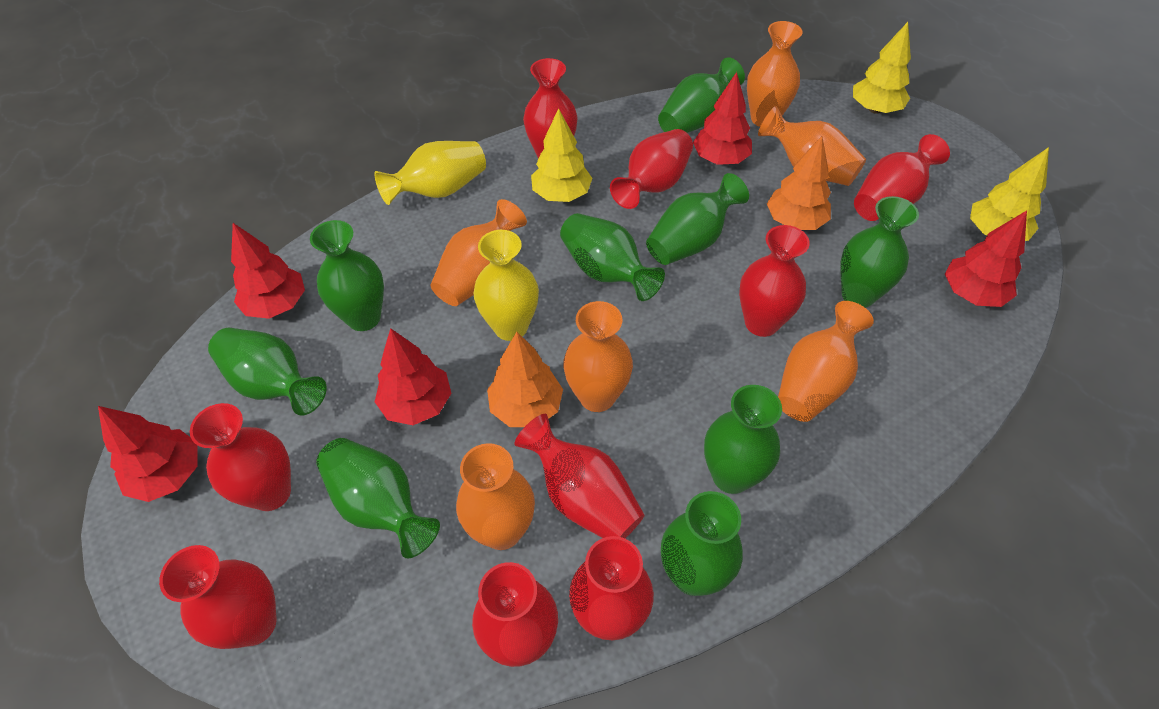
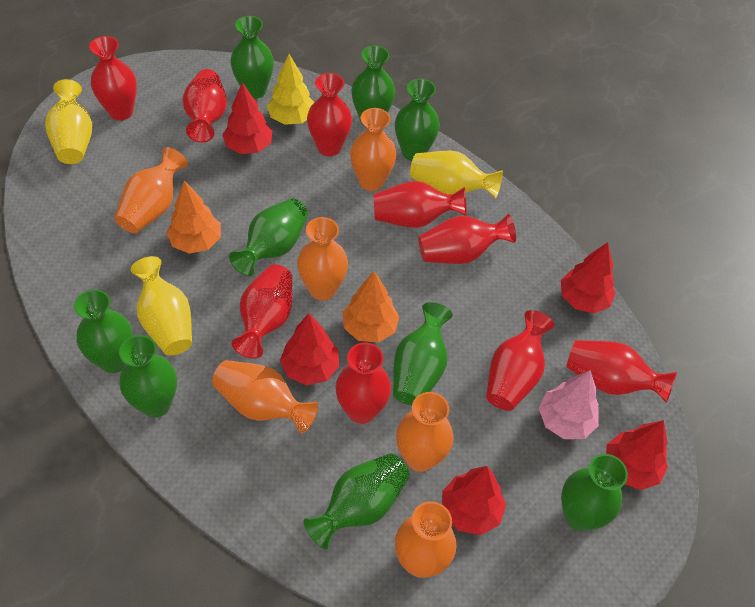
pink tree: none = 0 -> [539,370,599,439] = 1
yellow tree: [531,108,593,202] [853,22,911,114] [970,147,1049,241] = 3 -> [267,54,314,125] = 1
yellow vase: [374,141,486,205] [474,230,539,341] = 2 -> [45,79,92,164] [131,256,192,355] [410,151,503,198] = 3

